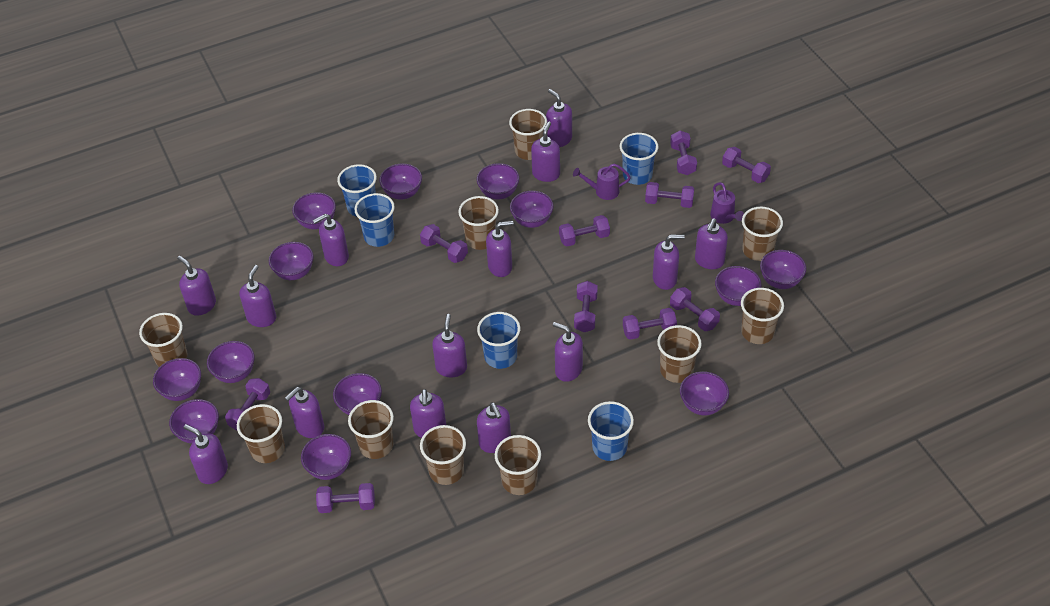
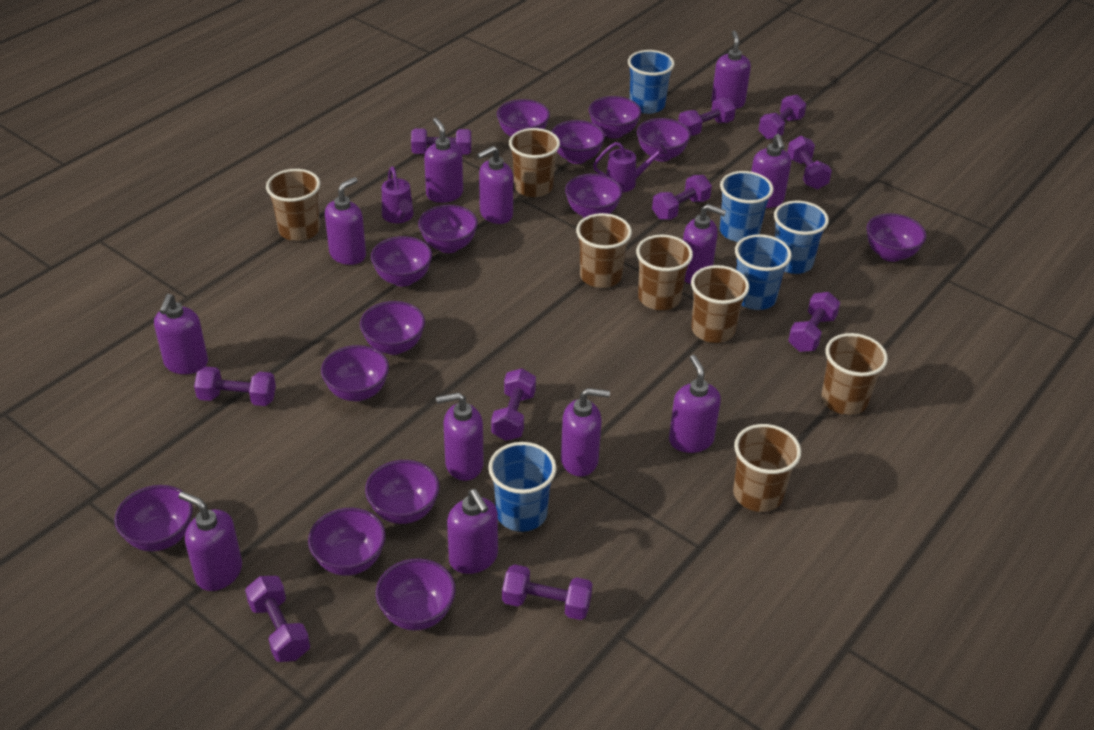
brown cup: [139,313,187,367] [237,404,285,463] [348,400,394,459] [420,425,466,485] [458,196,499,250] [495,435,541,495] [509,109,547,160] [657,325,702,383] [741,288,784,344] [742,207,783,261] = 10 -> [266,169,320,241] [509,128,560,197] [576,213,632,288] [636,235,693,310] [691,265,749,343] [733,424,801,512] [822,333,888,415] = 7
purple bowl: [153,358,201,401] [169,399,219,444] [207,341,255,383] [269,242,314,280] [292,192,336,229] [301,434,351,480] [333,373,382,415] [379,163,422,200] [477,163,519,200] [510,191,554,228] [680,371,729,416] [715,266,762,306] [760,250,806,289] = 13 -> [114,485,193,551] [308,508,386,576] [321,345,389,401] [360,301,425,355] [365,460,440,524] [371,236,432,286] [376,558,456,630] [418,205,478,253] [497,99,550,137] [551,120,605,164] [565,174,622,218] [589,96,641,139] [637,118,691,162] [866,213,927,262] = 14
purple soap dispenser: [177,256,216,316] [184,424,228,484] [239,265,276,327] [285,387,324,438] [313,214,349,266] [410,389,446,438] [432,314,467,377] [477,402,511,453] [486,221,514,277] [531,121,560,182] [546,89,572,147] [553,322,583,382] [653,235,685,290] [695,218,728,269] = 14 -> [154,294,208,374] [179,491,242,591] [325,177,366,265] [424,118,463,203] [436,392,484,481] [447,489,498,574] [477,146,513,224] [561,388,610,477] [669,355,721,453] [683,204,726,284] [711,31,751,109] [751,134,791,208] = 12

